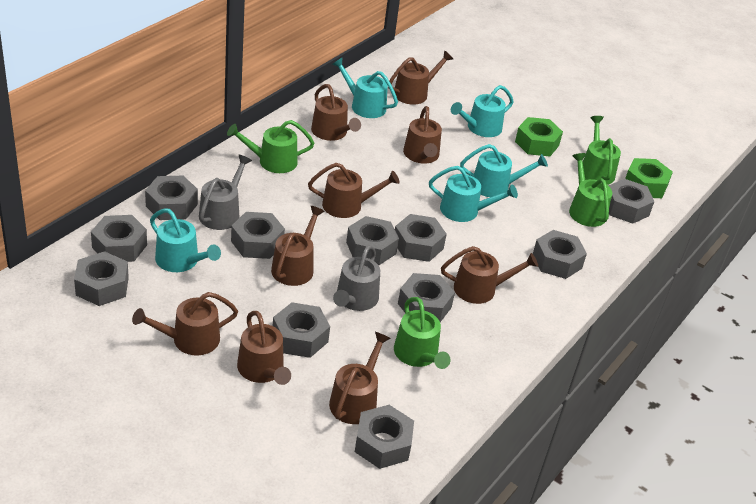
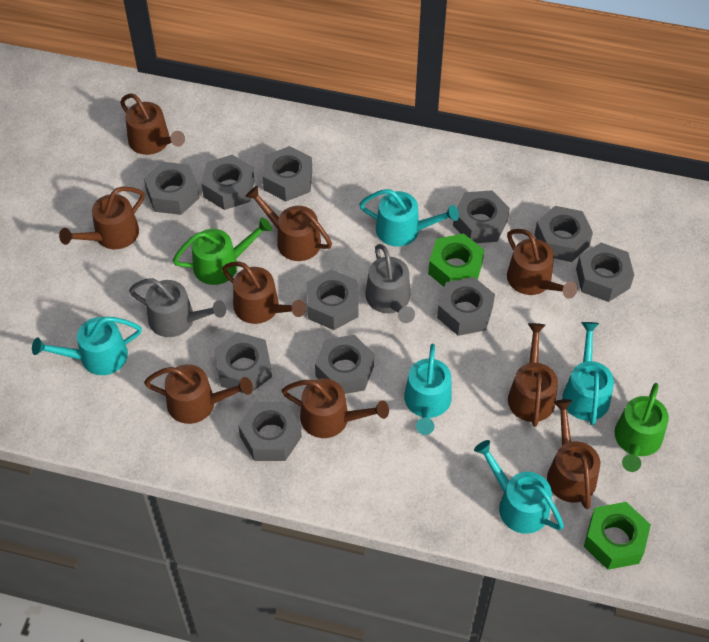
green watering can: [227,120,314,173] [394,297,451,369] [569,153,612,227] [583,116,621,185] = 4 -> [173,217,272,285] [614,383,669,472] = 2

